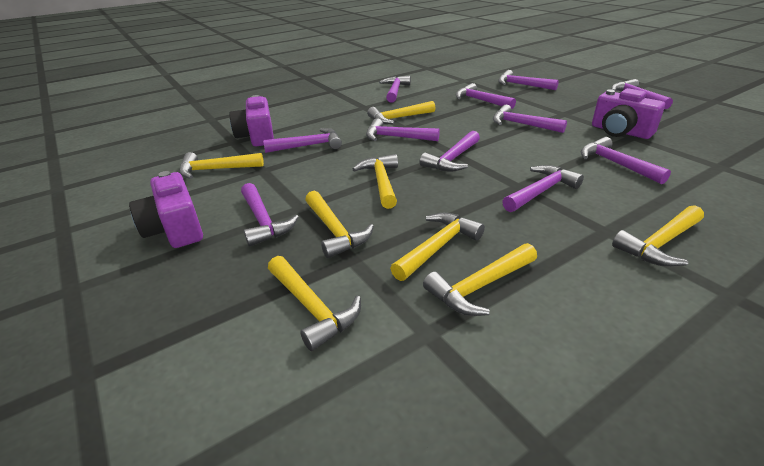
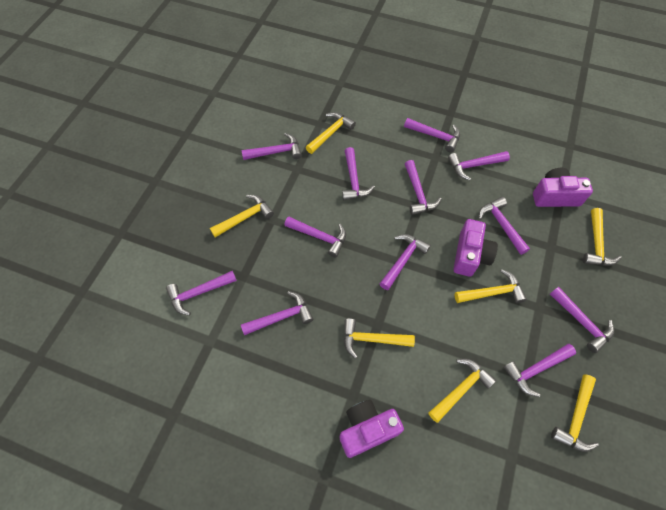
purple hammer: [241,183,299,247] [263,128,342,153] [366,118,440,141] [379,76,411,102] [420,131,480,172] [455,83,516,109] [493,105,567,133] [498,70,559,90] [502,165,584,212] [581,137,671,184] [611,79,673,109] = 11 -> [166,271,237,316] [241,291,314,335] [242,133,302,160] [284,216,346,258] [342,147,375,200] [379,234,431,290] [404,118,460,152] [405,160,442,215] [448,151,510,180] [479,197,530,255] [503,344,576,397] [550,287,614,353] = 12
yellow hammer: [179,152,264,179] [268,256,361,351] [305,191,374,258] [352,154,398,209] [367,101,436,125] [390,213,485,281] [423,243,537,316] [612,205,704,267] = 8 -> [210,195,274,238] [306,112,356,154] [344,319,415,359] [429,359,496,423] [455,269,527,303] [551,374,599,452] [583,208,622,266] = 7

